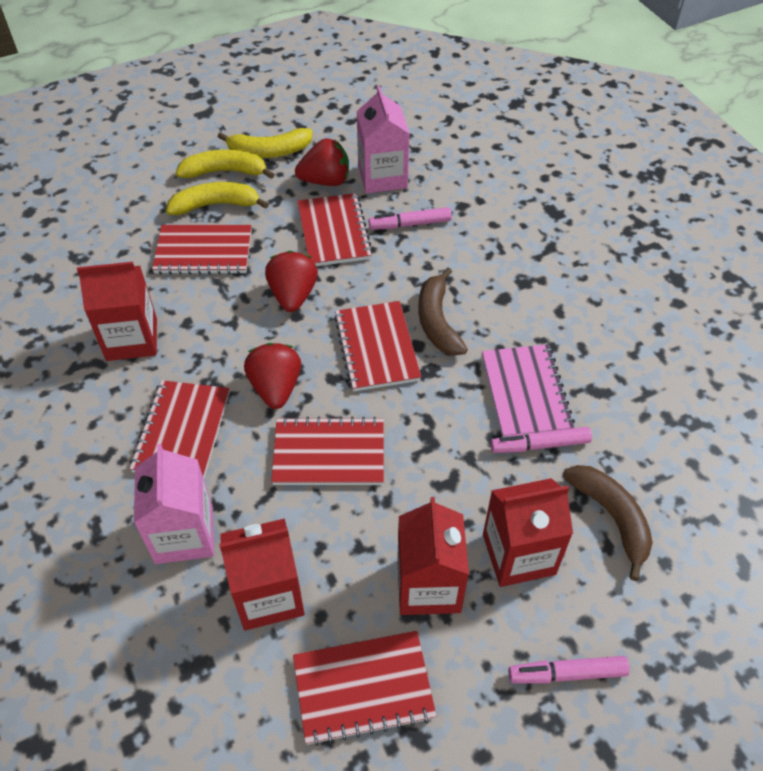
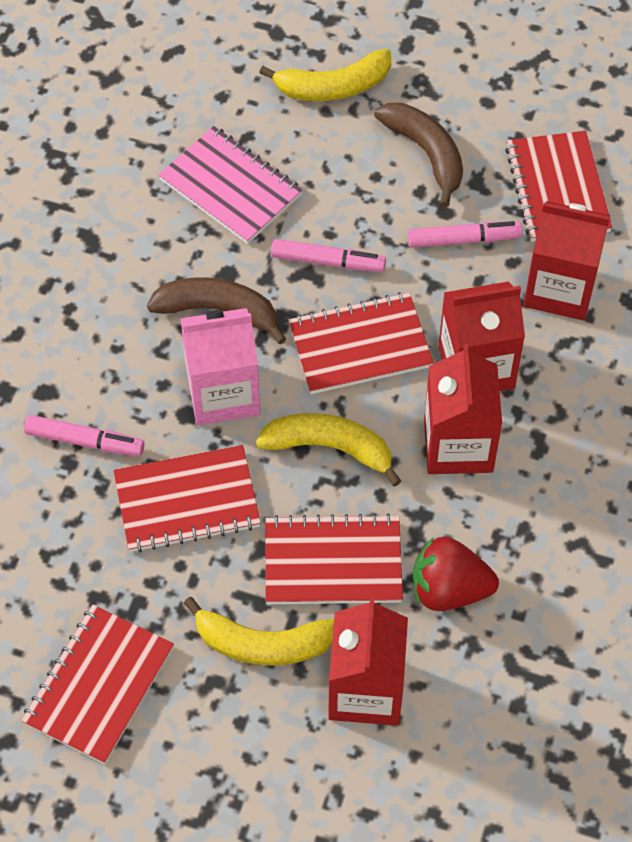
pink carton: [134,444,214,564] [356,86,410,193] = 2 -> [180,308,260,425] = 1
red notebook: [129,380,230,478] [152,225,252,275] [271,417,384,485] [293,631,437,746] [297,193,373,266] [334,301,421,391] = 6 -> [21,605,174,764] [113,445,261,553] [265,514,403,604] [288,292,434,394] [505,131,613,242] = 5
red strawberry: [244,343,301,409] [265,251,318,312] [295,139,349,186] = 3 -> [413,537,499,611] = 1

